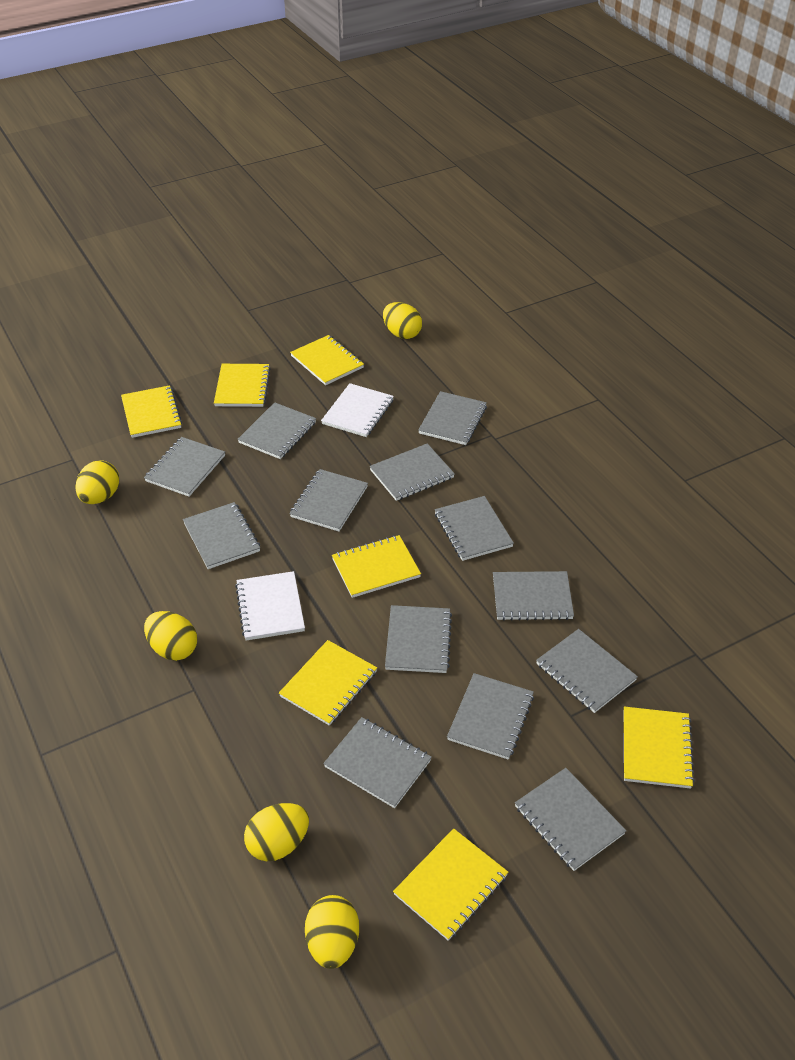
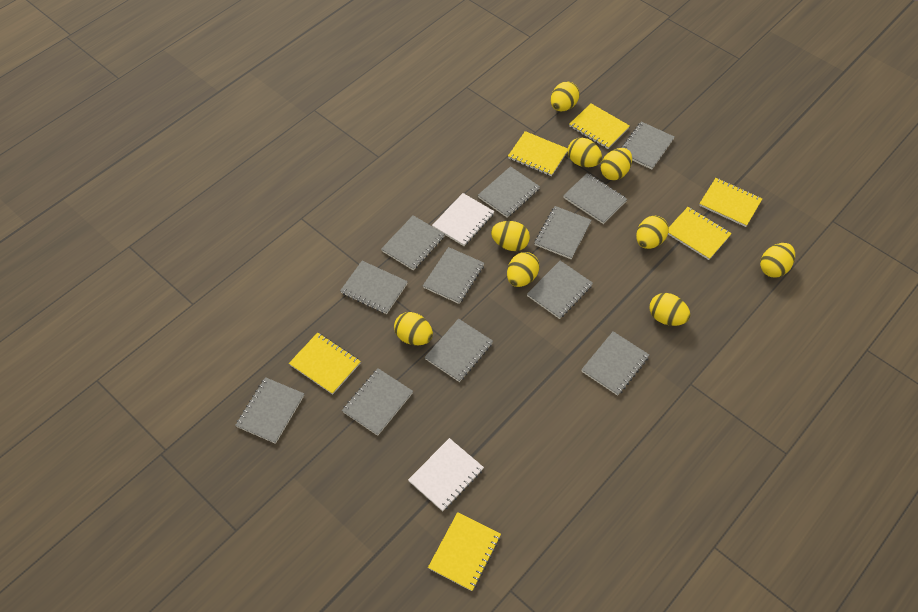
grey notebook: [144,437,225,497] [183,502,260,569] [238,402,316,459] [290,469,368,531] [323,717,432,808] [370,443,455,501] [385,605,452,673] [418,391,487,445] [435,496,514,561] [447,673,534,760] [493,571,574,621] [515,768,626,871] [536,629,638,713] = 13 -> [235,377,304,444] [340,261,408,314] [342,368,413,436] [381,215,445,270] [423,247,484,304] [425,319,493,382] [478,166,540,218] [527,261,593,319] [535,206,592,259] [563,173,627,224] [581,331,649,396] [621,122,674,170] = 12
yellow egg: [76,460,119,504] [144,611,197,661] [244,803,309,861] [305,895,359,969] [383,302,422,339] = 5 -> [394,312,433,345] [491,221,530,251] [507,252,539,287] [551,82,579,111] [567,138,602,167] [600,148,632,180] [636,216,669,249] [650,293,690,326] [760,243,795,278] = 9
yellow notebook: [121,385,182,438] [214,364,271,407] [279,640,377,726] [290,335,364,385] [332,535,421,598] [393,828,508,941] [624,707,695,789] = 7 -> [289,333,361,395] [428,512,501,591] [508,131,568,176] [569,103,630,149] [668,207,732,260] [699,178,762,227] = 6

